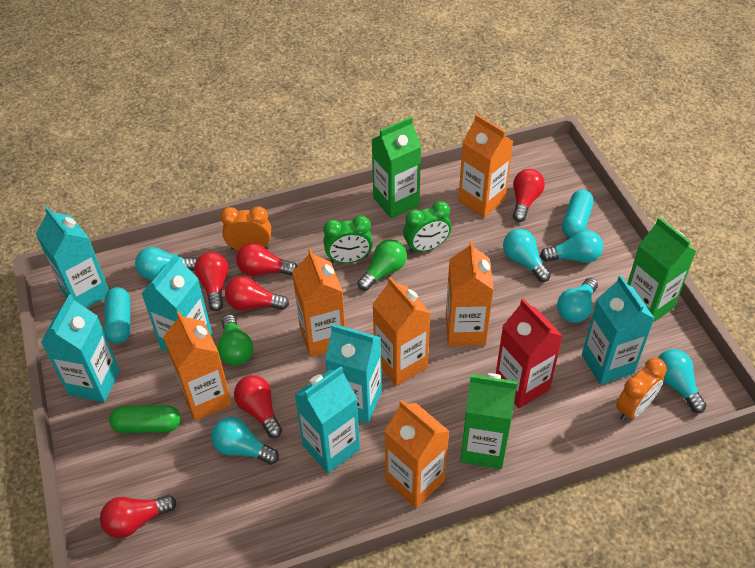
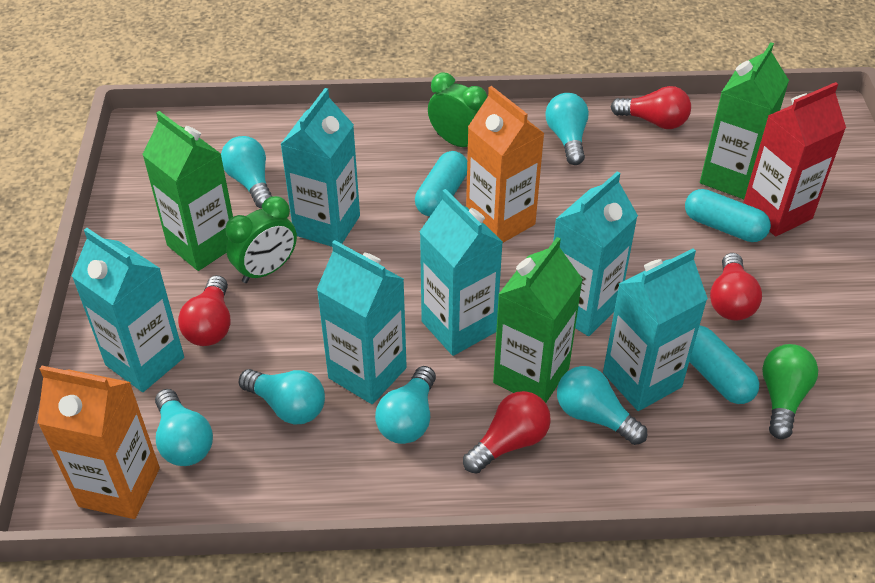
green capsule: [109,405,181,433] = 1 -> none = 0
green light bulb: [217,314,253,366] [357,239,407,291] = 2 -> [762,344,818,439] = 1
orange carton: [163,311,232,421] [292,249,345,357] [372,277,430,386] [384,400,450,508] [446,240,494,346] [458,114,513,218] = 6 -> [37,366,160,519] [466,86,545,243] = 2
orange clock: [220,206,271,251] [616,358,667,421] = 2 -> none = 0
red light bulb: [100,495,176,538] [195,252,228,311] [225,276,289,310] [234,375,282,438] [236,243,297,276] [513,169,545,222] = 6 -> [178,275,230,346] [463,391,551,474] [611,86,691,129] [710,253,762,320] = 4
turquoise capsule: [104,287,130,344] [562,190,594,238] = 2 -> [415,151,467,216] [685,189,771,242] [689,326,759,404] = 3

